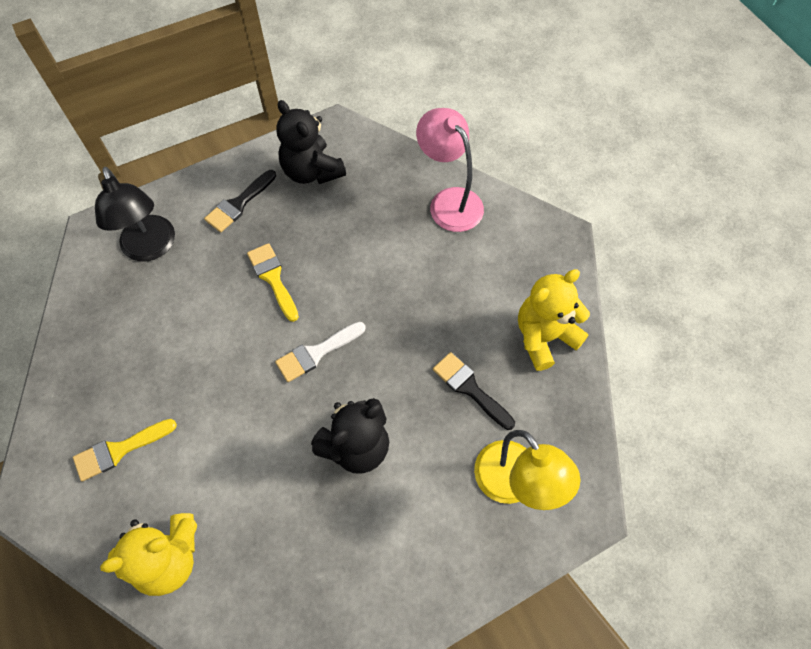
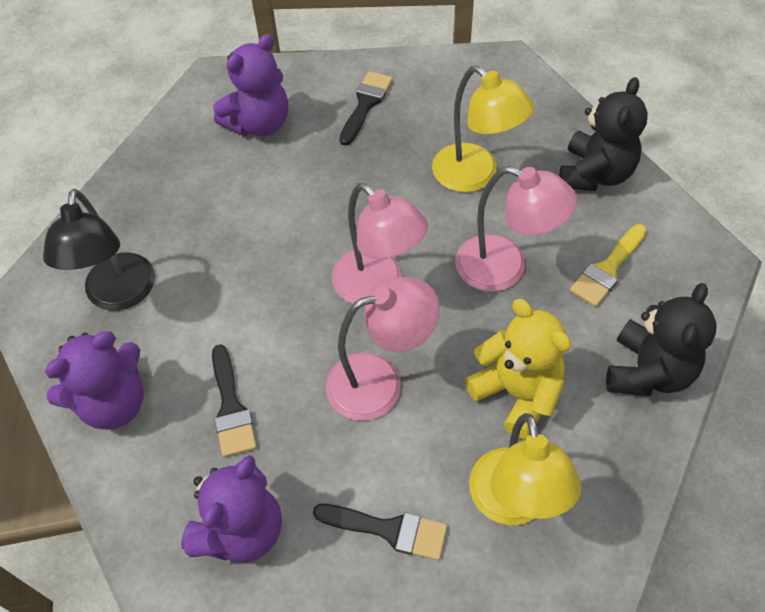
black brush: [204,170,276,232] [433,352,515,430] = 2 -> [212,344,257,457] [313,504,447,560] [339,71,393,146] = 3
pink lamp: [416,108,484,232] = 1 -> [326,277,440,421] [332,183,428,306] [455,166,577,292] = 3
purple teddy bear: none = 0 -> [45,331,144,430] [181,455,282,563] [213,34,288,136] = 3
white brush: [275,322,366,382] = 1 -> none = 0
yellow brush: [73,419,177,481] [247,243,299,322] = 2 -> [570,224,647,307] = 1
yellow lamp: [474,430,580,510] = 1 -> [432,66,534,192] [469,413,581,525] = 2
yellow teddy bear: [100,513,197,596] [518,269,590,371] = 2 -> [465,299,571,439] = 1

